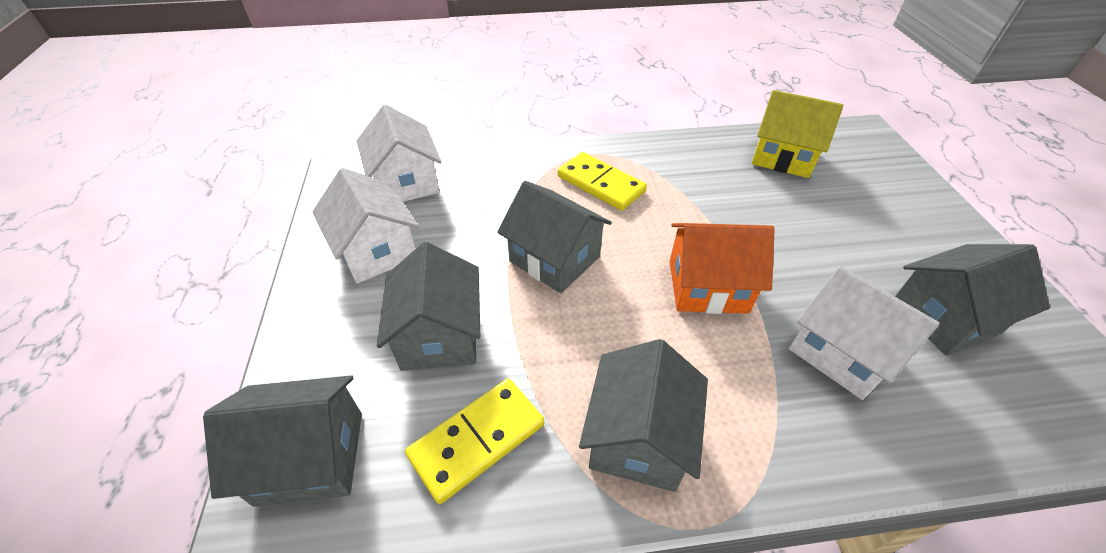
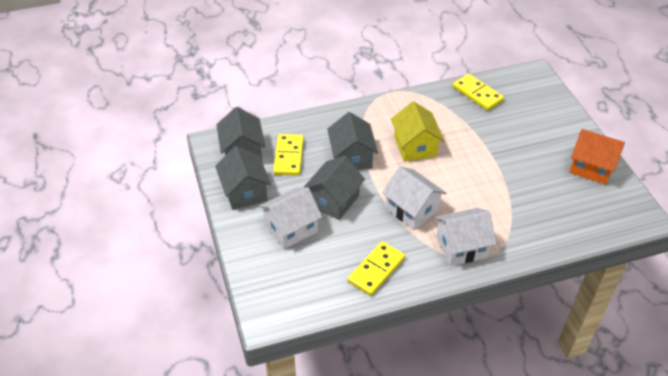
grey house: [203,375,362,507] [377,242,480,371] [497,181,612,293] [579,339,708,492] [895,244,1050,356] = 5 -> [215,146,271,210] [217,107,265,161] [304,156,365,220] [327,112,378,170] = 4
yellow domino: [405,379,544,504] [558,152,647,211] = 2 -> [273,134,304,176] [348,241,405,296] [453,74,504,111] = 3

